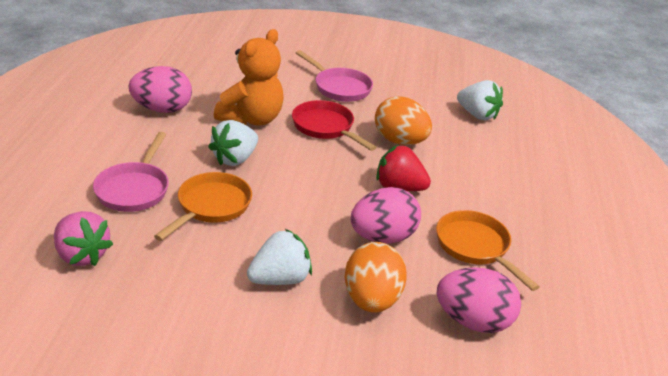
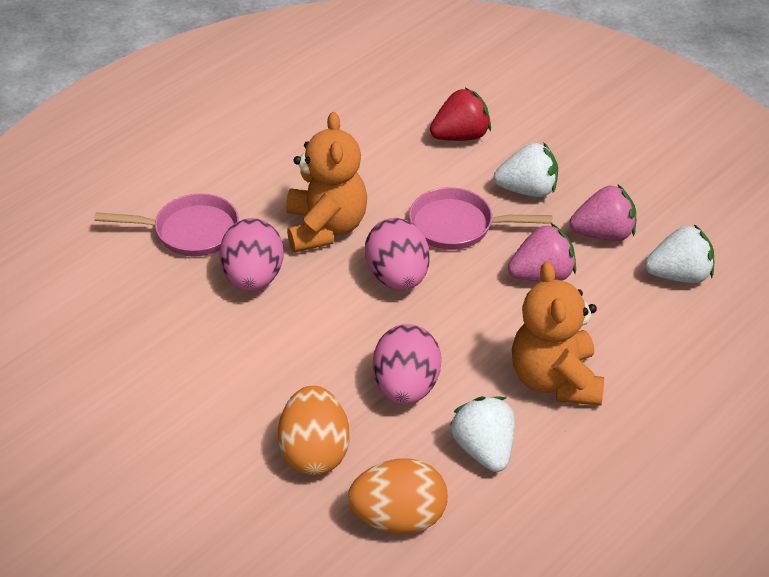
orange pan: [154,172,252,241] [436,210,540,291] = 2 -> none = 0
orange teddy bear: [214,29,284,126] = 1 -> [286,112,367,253] [512,262,604,406] = 2
pink strawberry: [54,211,113,266] = 1 -> [508,223,576,282] [570,185,636,241] = 2
red pan: [292,100,377,151] = 1 -> none = 0

